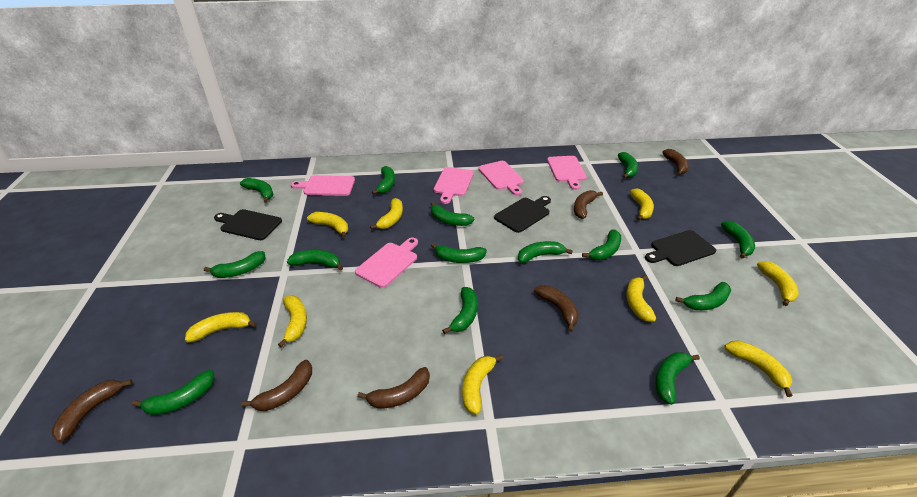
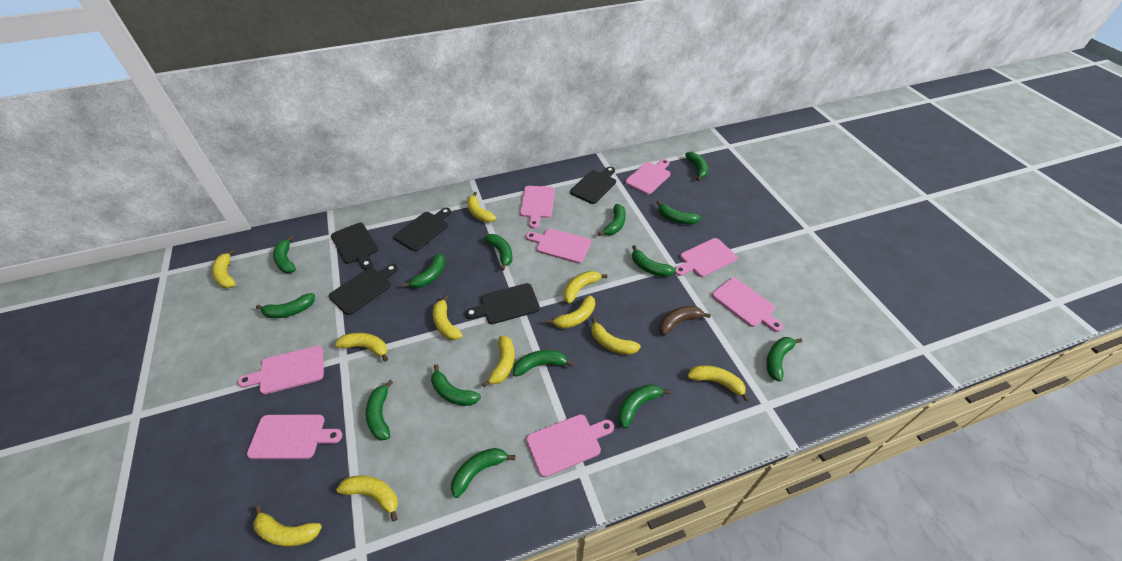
black cutting board: [214,209,282,240] [494,196,551,233] [645,230,716,266] = 3 -> [329,264,398,315] [331,223,378,269] [394,208,451,251] [465,283,540,324] [570,167,616,204] = 5
brown banana: [52,379,133,442] [241,360,312,411] [358,367,430,409] [534,285,579,332] [574,190,603,219] [662,149,689,175] = 6 -> [659,306,711,336] = 1
pink cutting board: [291,175,355,196] [355,238,418,288] [434,167,474,204] [478,161,524,196] [547,156,587,190] = 5 -> [238,346,324,394] [247,415,342,459] [520,186,555,229] [526,228,591,263] [526,414,614,477] [625,159,671,195] [675,238,738,277] [712,278,783,332] = 8
yellow banana: [185,312,257,342] [278,295,307,348] [307,212,348,238] [370,198,403,230] [462,355,503,415] [627,275,656,322] [630,189,654,221] [724,340,793,397] [757,261,799,306] = 9 -> [212,249,236,288] [253,505,322,547] [335,333,388,362] [337,475,398,522] [433,295,463,340] [467,192,496,223] [482,336,515,388] [547,295,595,329] [564,271,607,304] [591,317,641,355] [687,365,750,402] = 11

